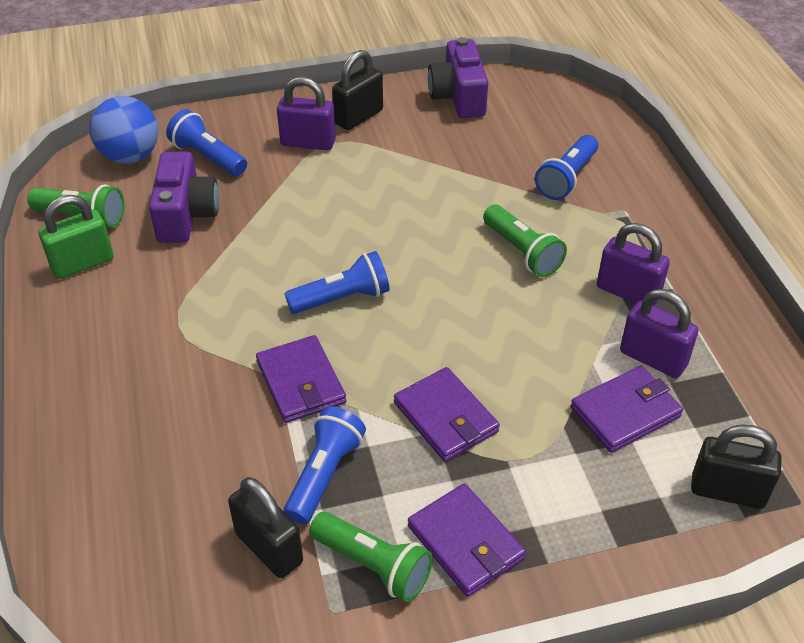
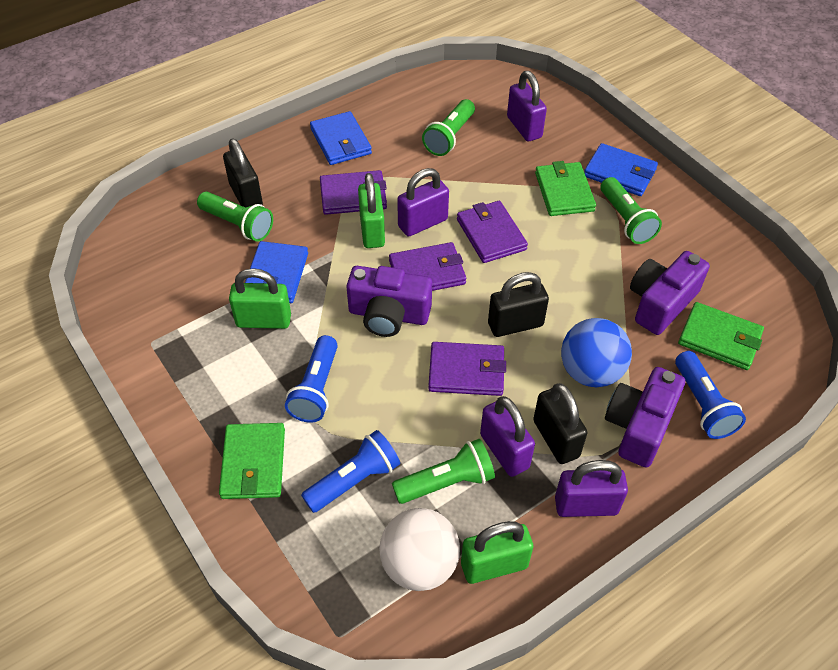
blue flashlight: [166,109,247,176] [284,406,366,525] [285,251,390,314] [535,135,598,200] = 4 -> [285,335,338,423] [301,430,400,513] [675,351,746,439] = 3
blue wallet: none = 0 -> [245,241,308,303] [310,111,372,165] [584,143,658,196] = 3
green flashlight: [28,184,125,227] [309,512,433,602] [483,205,567,277] = 3 -> [197,192,273,242] [392,439,495,504] [422,99,475,156] [601,177,662,244] = 4
green padlock: [39,195,114,279] = 1 -> [229,268,291,329] [358,173,385,248] [461,521,533,584] = 3
green wallet: none = 0 -> [219,423,285,499] [535,161,596,216] [678,302,764,370] = 3
purple camera: [149,152,219,243] [428,37,488,118] = 2 -> [346,266,432,337] [605,367,685,468] [630,251,710,335] = 3
purple padlock: [277,77,336,150] [597,223,670,306] [620,289,699,378] = 3 -> [397,168,449,237] [480,396,535,477] [507,71,547,141] [555,460,628,517] = 4
white ball: none = 0 -> [379,508,460,591] = 1

